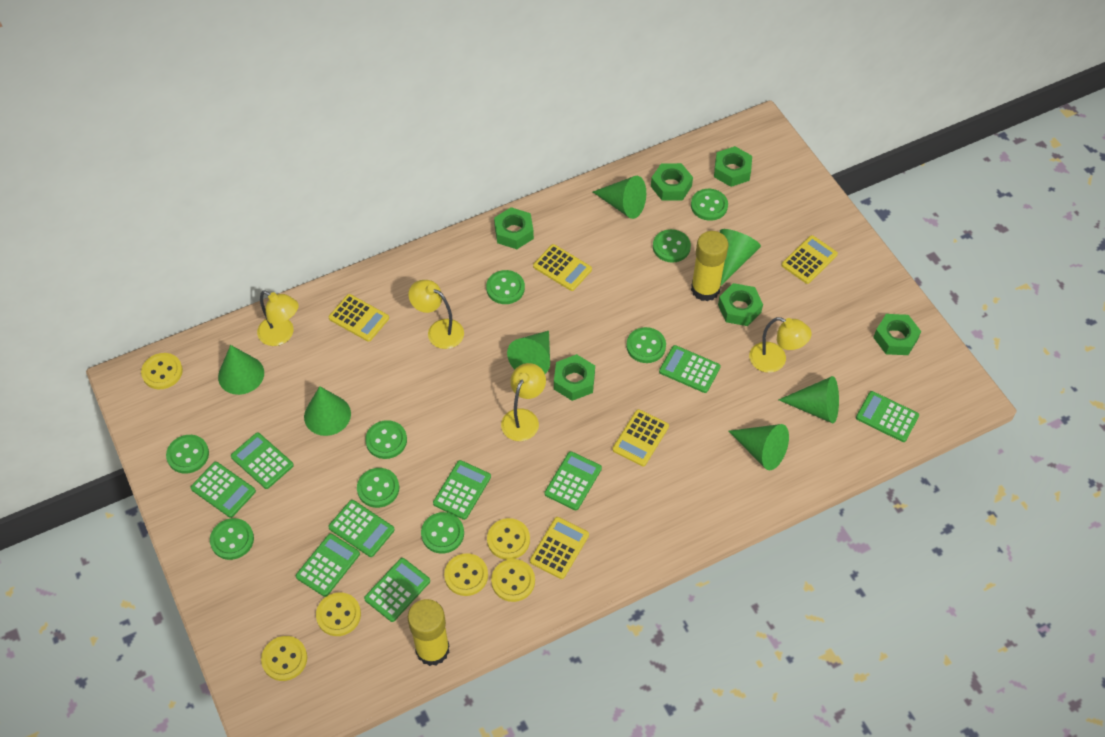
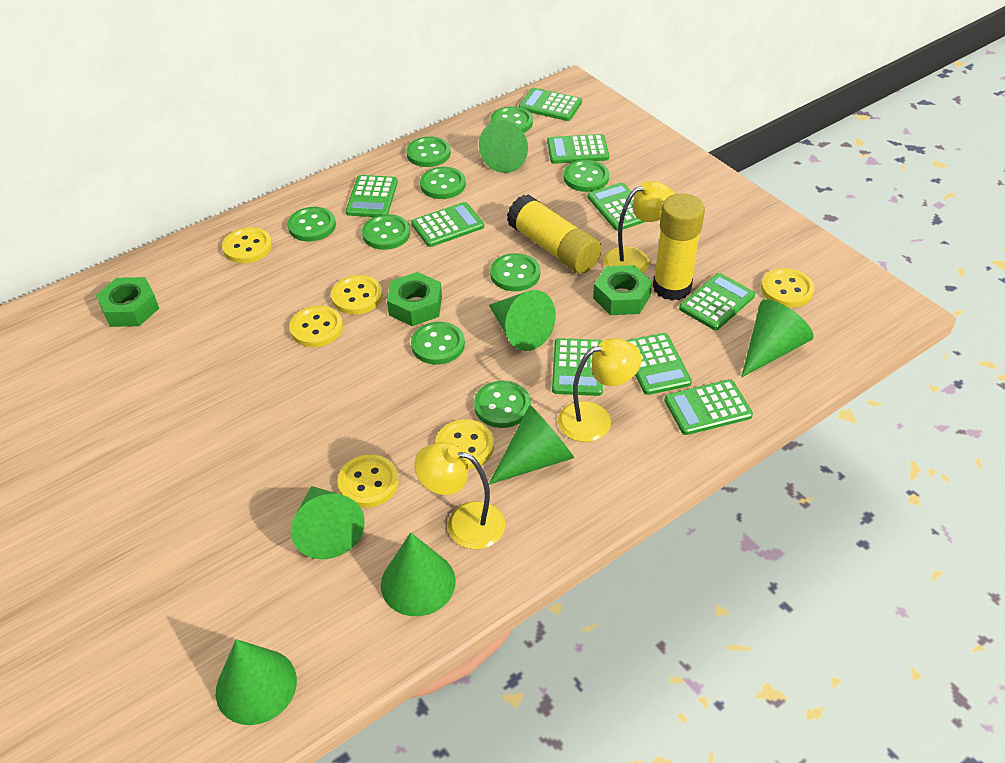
green nut: [494,207,534,249] [554,354,595,401] [651,163,693,201] [714,146,752,187] [718,283,763,326] [873,314,921,355] = 6 -> [96,277,159,327] [387,272,442,326] [593,265,652,315] = 3
yellow calculator: [329,294,389,342] [530,517,589,579] [533,244,592,291] [612,409,669,466] [781,235,838,284] = 5 -> none = 0
yellow lamp: [257,290,299,346] [408,280,464,349] [501,363,546,441] [749,317,812,373] = 4 -> [414,442,505,549] [558,338,642,442] [603,181,675,272] = 3

